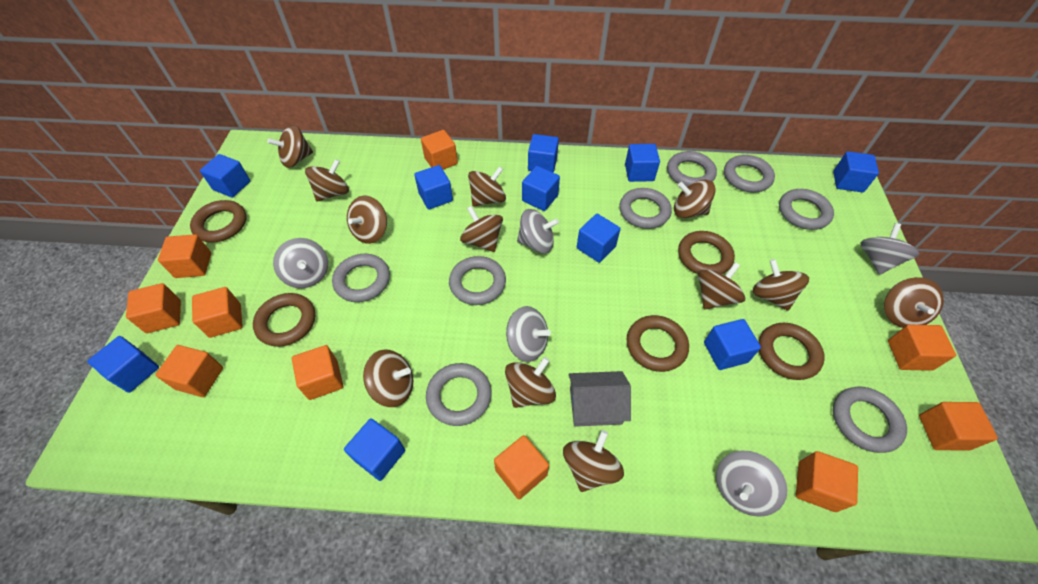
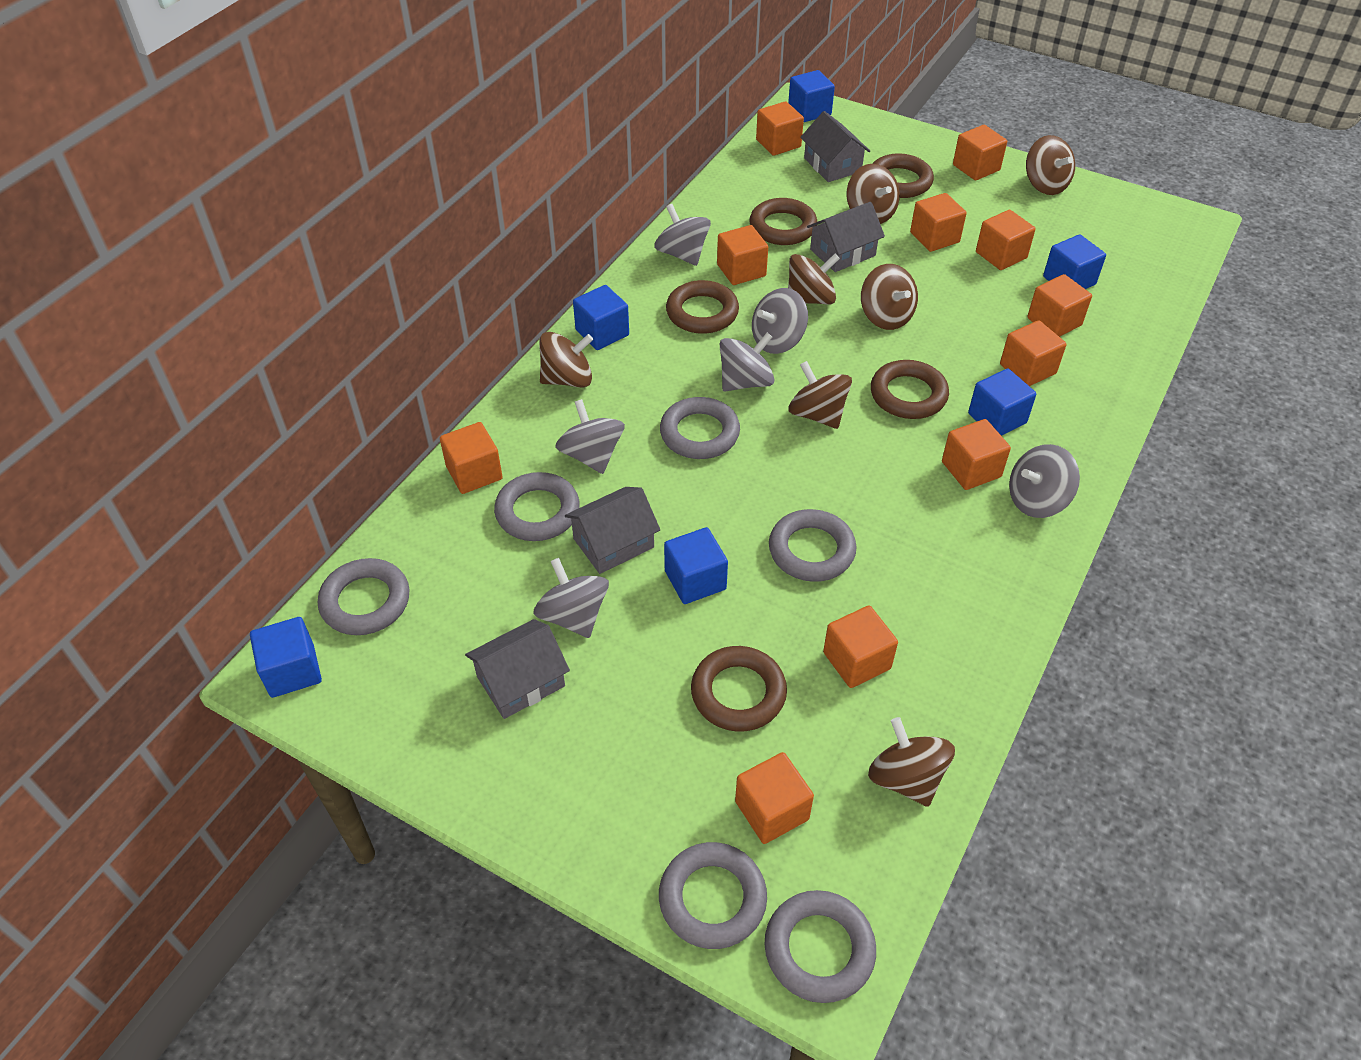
blue cube: [87,336,159,393] [200,154,250,198] [344,418,405,481] [414,165,453,210] [522,166,560,211] [528,134,559,173] [577,214,620,263] [625,144,660,182] [704,319,761,370] [833,151,879,192] = 10 -> [250,617,322,698] [573,285,629,350] [664,527,728,604] [788,70,835,122] [968,369,1036,436] [1043,234,1106,289] = 6
brown spinning top: [267,125,313,168] [305,159,349,202] [347,196,387,244] [363,349,413,407] [460,206,503,252] [468,166,506,207] [505,357,556,408] [563,430,624,492] [674,180,716,218] [698,262,745,309] [753,259,809,311] [884,277,944,328] = 12 -> [539,332,593,387] [788,254,840,304] [789,361,852,429] [847,164,900,224] [861,264,918,330] [868,717,955,807] [1026,135,1075,195] = 7
grey house: [569,371,631,427] = 1 -> [465,619,570,719] [565,487,660,574] [800,111,870,182] [807,202,885,272] = 4
grey ring: [332,254,390,302] [426,363,492,426] [449,256,506,305] [620,188,672,229] [667,151,717,187] [724,155,775,192] [779,189,834,230] [833,387,907,453] = 8 -> [318,558,410,635] [494,472,580,541] [659,842,767,949] [660,397,740,459] [764,890,876,1003] [769,509,856,582] = 6
grey spinning top: [273,238,328,288] [506,306,551,362] [517,209,559,254] [716,451,787,517] [860,223,919,275] = 5 -> [533,558,609,638] [555,399,625,474] [654,204,711,266] [720,333,775,391] [752,288,808,354] [1009,444,1080,518] = 6
orange cube: [126,283,181,333] [155,345,223,397] [158,234,211,278] [192,287,243,338] [292,345,343,400] [421,130,458,170] [494,435,549,500] [796,451,858,512] [888,325,956,371] [919,402,998,451] = 10 -> [440,422,503,494] [717,225,768,285] [735,752,814,844] [756,101,804,156] [823,606,898,688] [910,193,967,252] [942,419,1011,490] [953,125,1007,181] [976,210,1036,270] [1000,320,1066,386] [1027,274,1092,337] = 11

